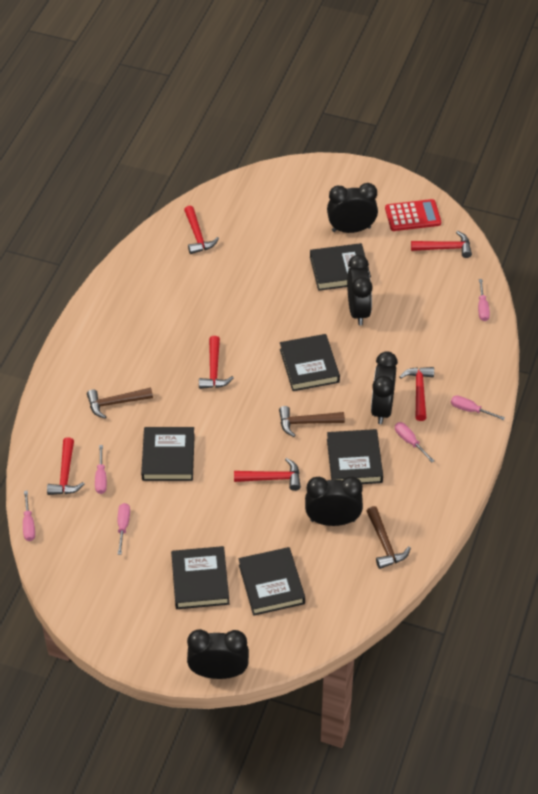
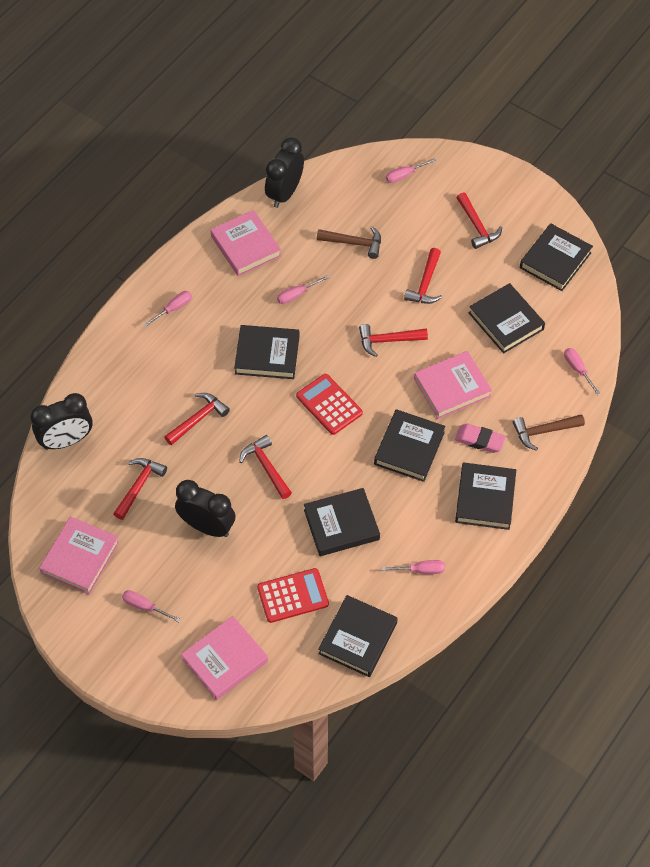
black book: [141,427,195,481] [171,546,229,609] [238,547,305,616] [280,334,340,391] [310,243,371,291] [327,429,383,484] = 6 -> [234,325,300,379] [304,488,380,556] [318,595,398,677] [374,409,446,482] [455,462,516,530] [469,283,545,354] [520,223,593,291] = 7
black clock: [187,629,249,679] [305,476,363,526] [327,183,378,233] [347,255,373,326] [371,351,398,424] = 5 -> [30,393,93,450] [175,480,236,537] [265,137,304,208] = 3
brown hammer: [87,388,153,419] [279,406,345,437] [367,506,411,569] = 3 -> [317,226,381,259] [513,414,585,451] = 2
pink book: none = 0 -> [39,516,120,595] [181,616,268,700] [210,210,281,276] [414,351,492,419] = 4
pink eraser: none = 0 -> [455,424,506,453] = 1
red calculator: [385,199,441,231] = 1 -> [257,568,329,623] [296,374,363,435] = 2

